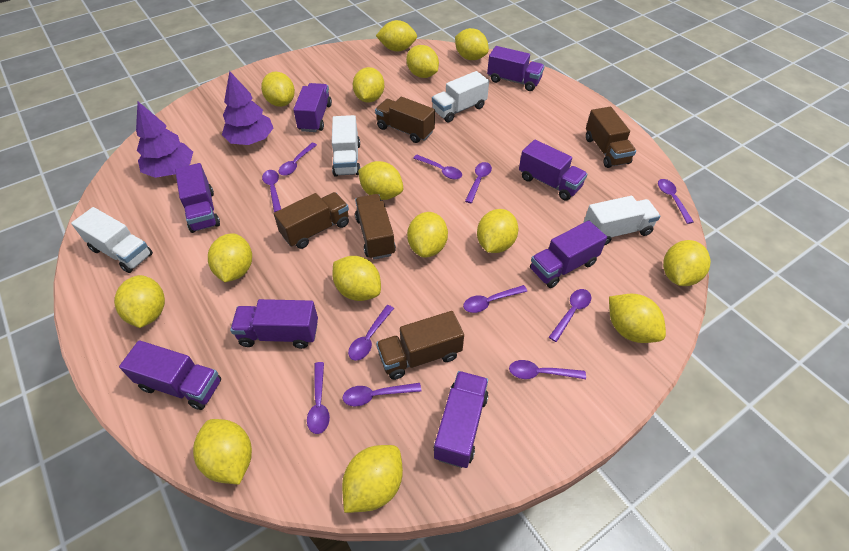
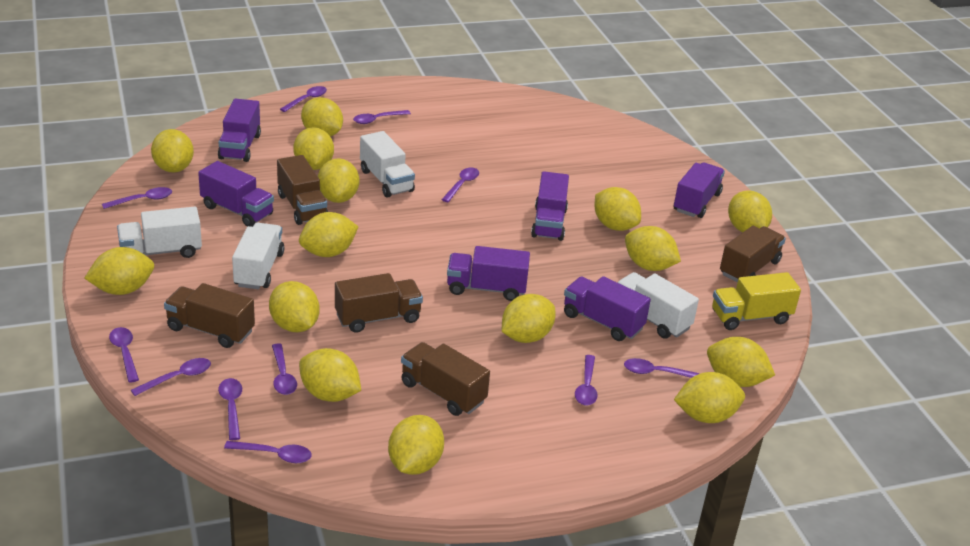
purple tree: [136,102,193,178] [222,71,273,145] = 2 -> none = 0
purple truck: [119,340,221,410] [175,163,220,233] [230,299,318,349] [293,83,332,132] [434,371,488,468] [487,46,545,91] [519,139,587,200] [530,220,607,288] = 8 -> [198,161,274,227] [218,99,261,162] [447,246,530,301] [531,171,569,241] [564,276,651,341] [674,162,725,218] = 6
yellow truck: none = 0 -> [712,272,801,330] = 1

